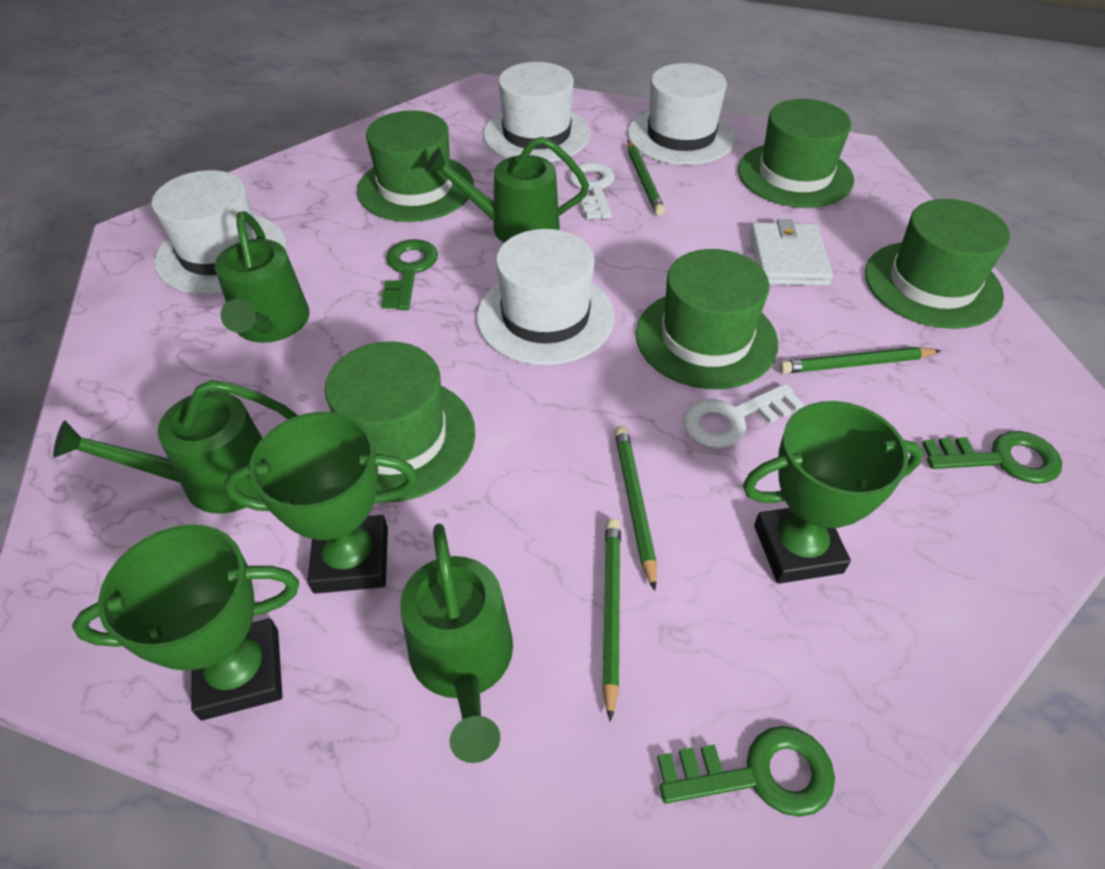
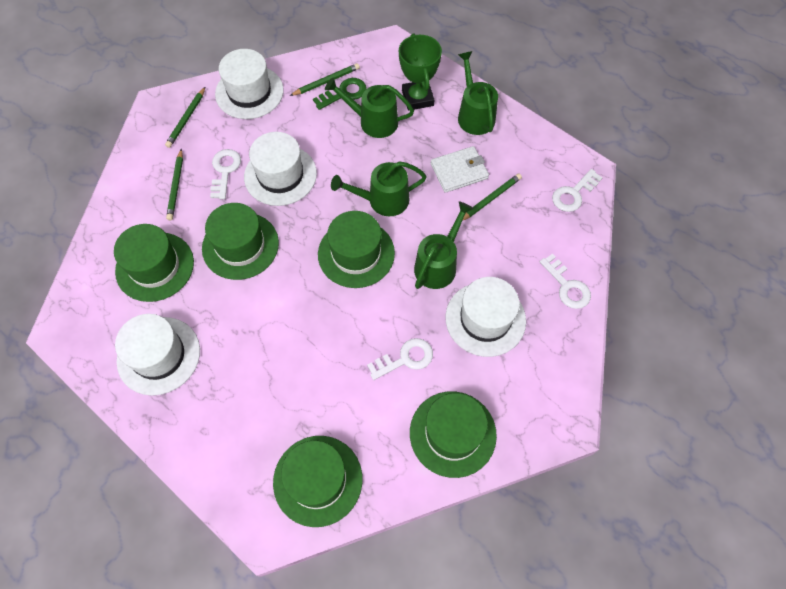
green key: [381,239,438,310] [657,726,835,817] [922,431,1062,484] = 3 -> [313,78,367,110] = 1
green trophy: [72,524,299,720] [224,412,418,594] [743,401,923,584] = 3 -> [399,33,442,111] = 1
white key: [569,162,615,219] [683,383,804,448] = 2 -> [210,149,241,199] [367,338,433,380] [540,254,591,309] [552,169,602,212] = 4

